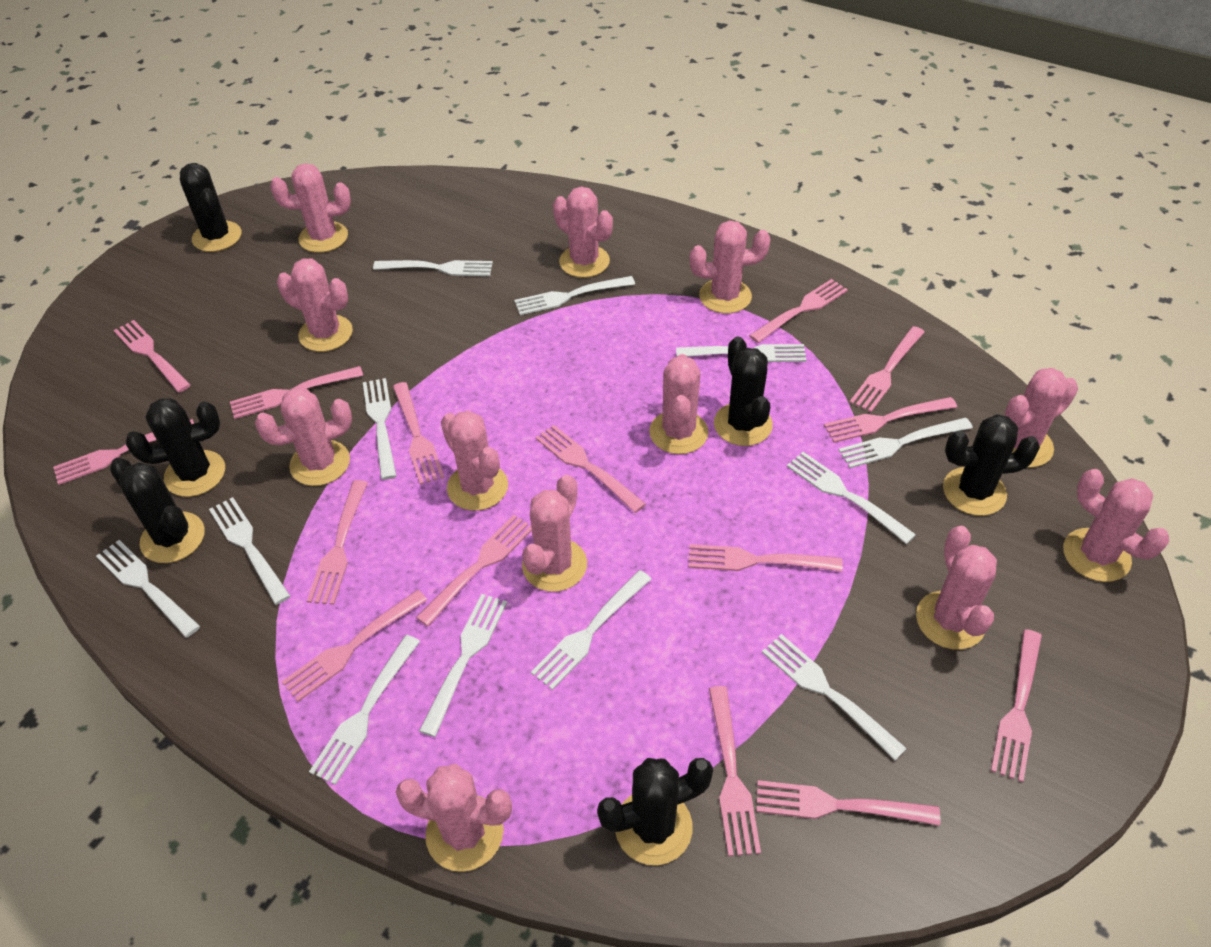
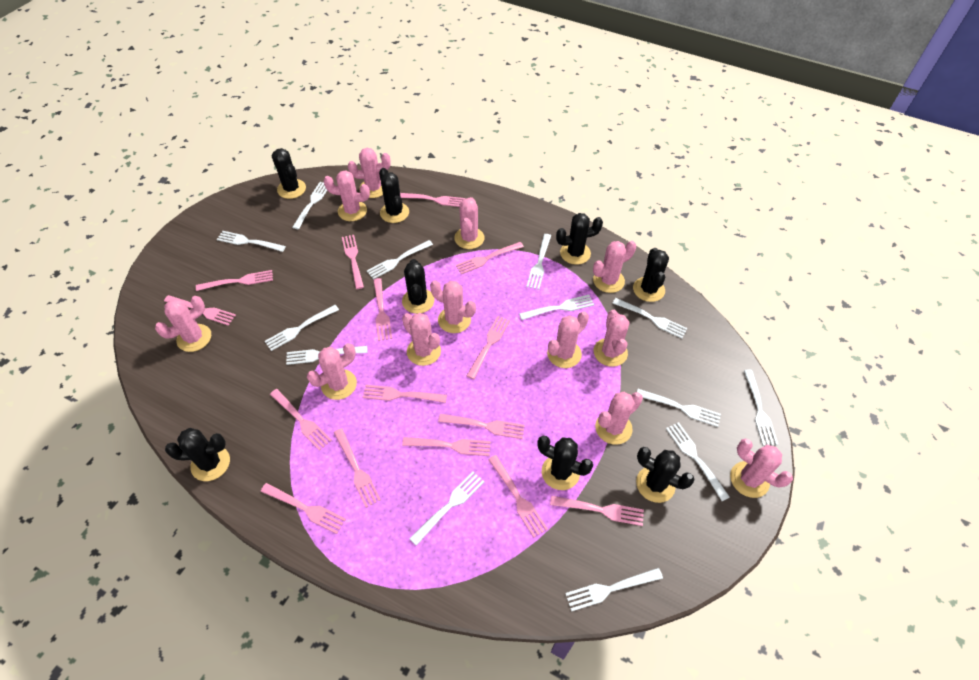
black cactus: [110,458,205,563] [126,398,225,497] [180,163,242,252] [597,758,713,865] [714,337,773,446] [943,414,1040,516] = 6 -> [165,428,230,481] [272,148,306,199] [379,168,409,223] [402,259,434,314] [537,436,593,490] [556,213,603,265] [633,248,669,302] [636,447,695,503] = 8
white fork: [96,540,200,638] [209,497,290,605] [309,635,420,785] [363,378,397,480] [373,260,493,276] [419,594,507,737] [514,276,635,315] [531,570,651,690] [676,344,806,362] [762,634,907,760] [787,452,916,544] [838,418,973,468] = 12 -> [217,231,286,252] [265,305,339,351] [286,346,368,365] [292,182,327,229] [367,240,433,279] [409,472,484,546] [519,295,594,320] [526,234,551,290] [565,568,663,612] [613,298,688,338] [637,389,721,427] [666,422,730,501] [744,370,779,446] = 13

